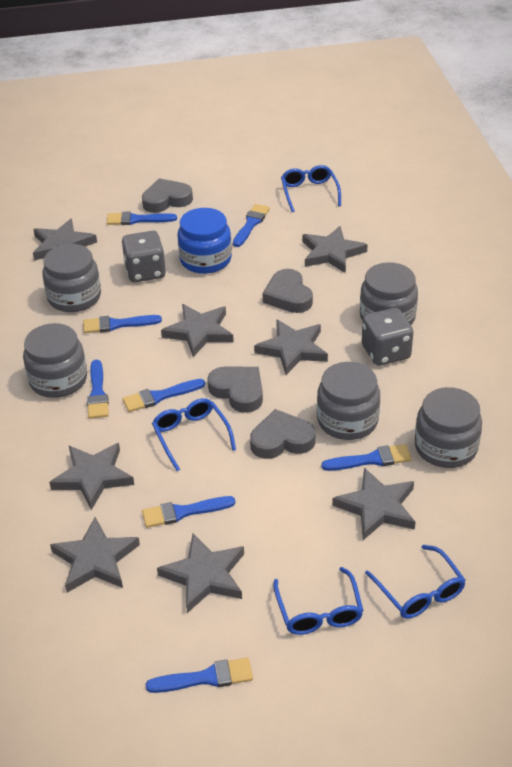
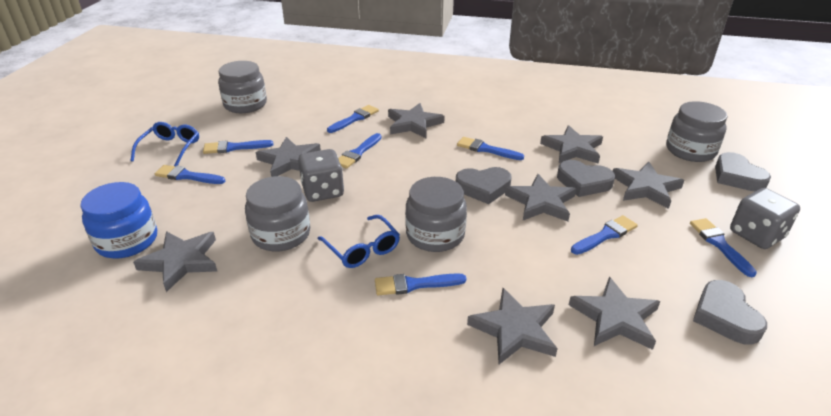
blue glasses: [152,398,236,471] [273,567,364,635] [281,165,341,212] [365,545,466,619] = 4 -> [131,122,199,166] [318,215,400,268] = 2
grey jar: [23,323,87,398] [42,244,101,312] [317,362,380,440] [360,262,418,325] [415,387,482,468] = 5 -> [218,61,267,113] [245,176,310,252] [405,177,467,252] [666,101,727,162] = 4

